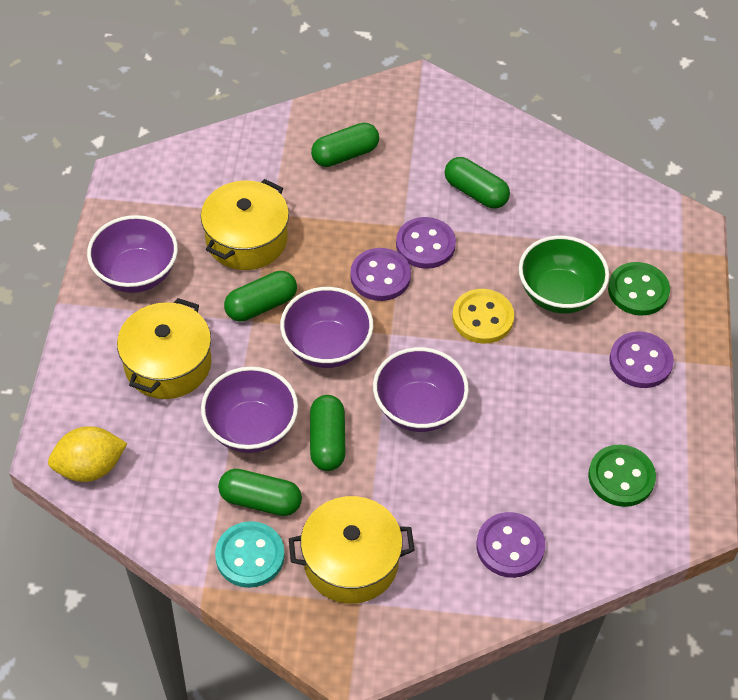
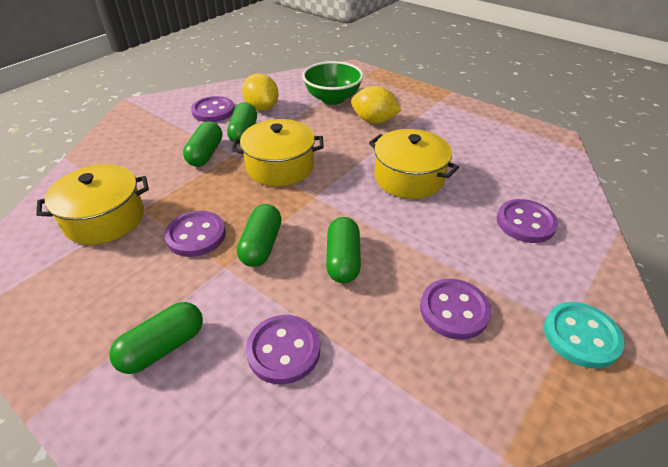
green button: [588,444,656,507] [608,262,670,315] = 2 -> none = 0
purple bowl: [87,215,178,293] [201,366,298,453] [280,287,373,368] [373,347,469,432] = 4 -> none = 0
purple button: [350,248,411,301] [396,217,456,269] [476,512,545,578] [609,331,674,388] = 4 -> [164,211,226,257] [191,96,235,122] [246,315,320,384] [420,279,491,340] [497,199,558,243] = 5
yellow button: [452,289,514,344] = 1 -> none = 0
yellow lemon: [48,426,127,482] = 1 -> [242,73,279,111] [351,86,401,124] = 2

